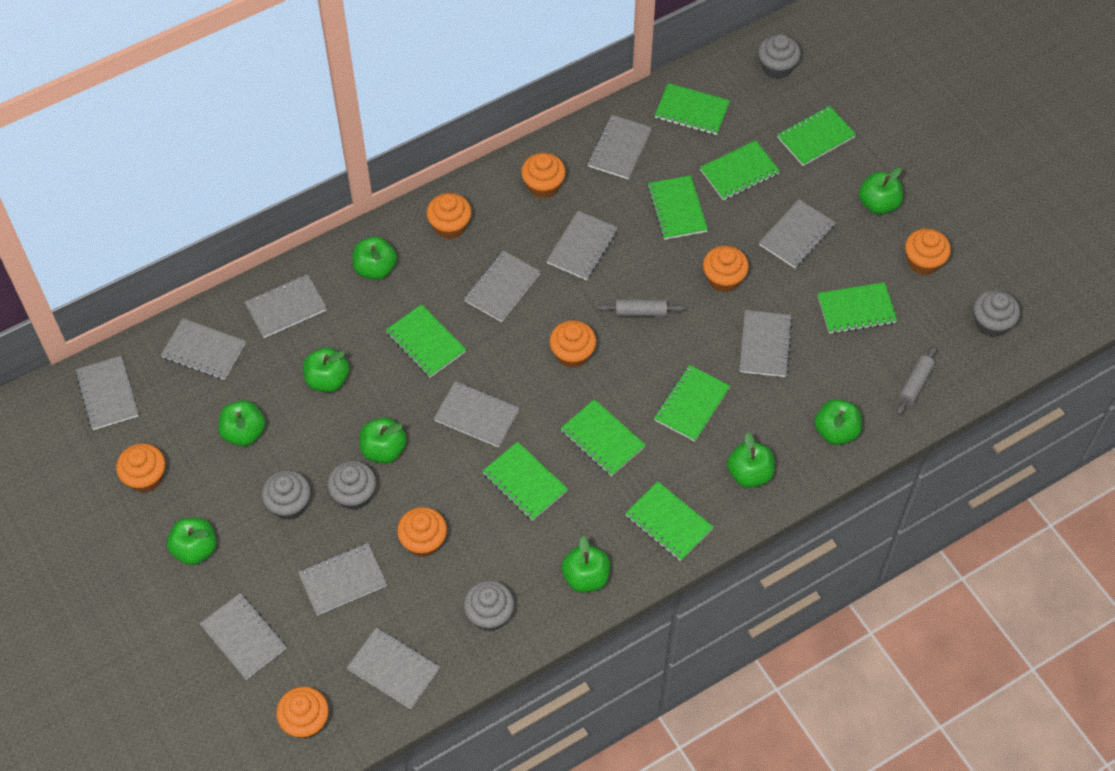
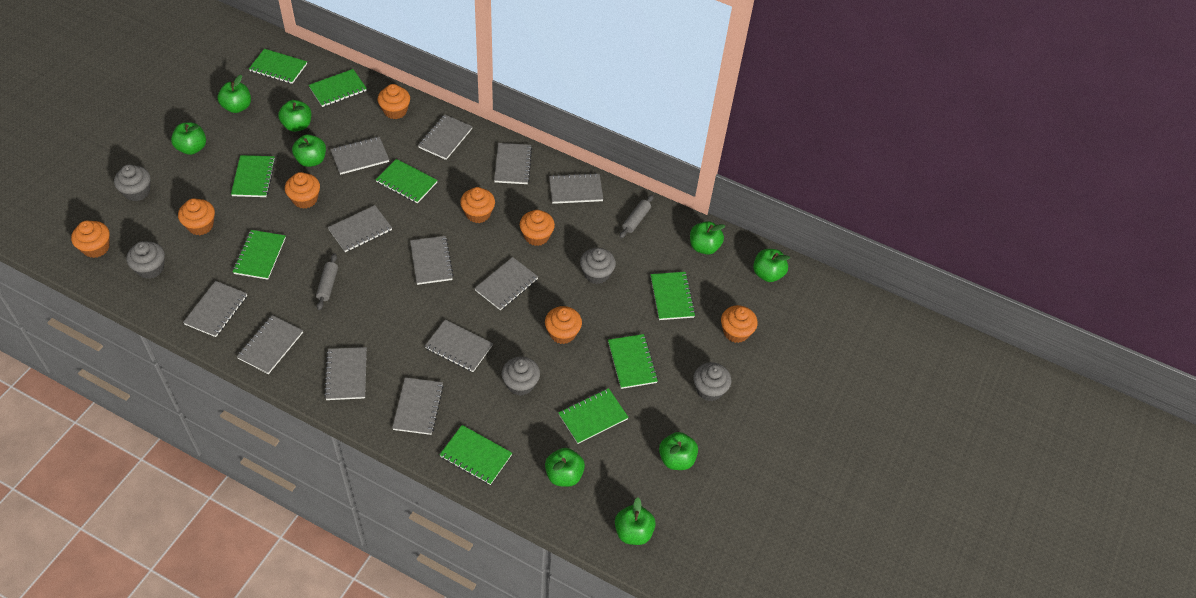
green notebook: [386,304,466,378] [482,442,568,521] [560,399,646,476] [625,481,714,561] [647,175,708,240] [654,365,730,442] [655,83,730,135] [700,140,780,200] [777,106,856,166] [817,282,897,334] = 10 -> [231,155,276,197] [233,230,286,280] [249,49,307,84] [309,69,367,107] [376,159,438,203] [440,425,512,485] [558,388,629,444] [608,334,658,389] [651,272,696,320] = 9

